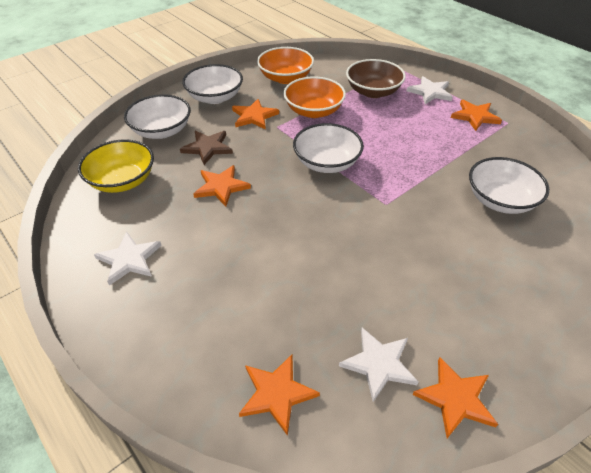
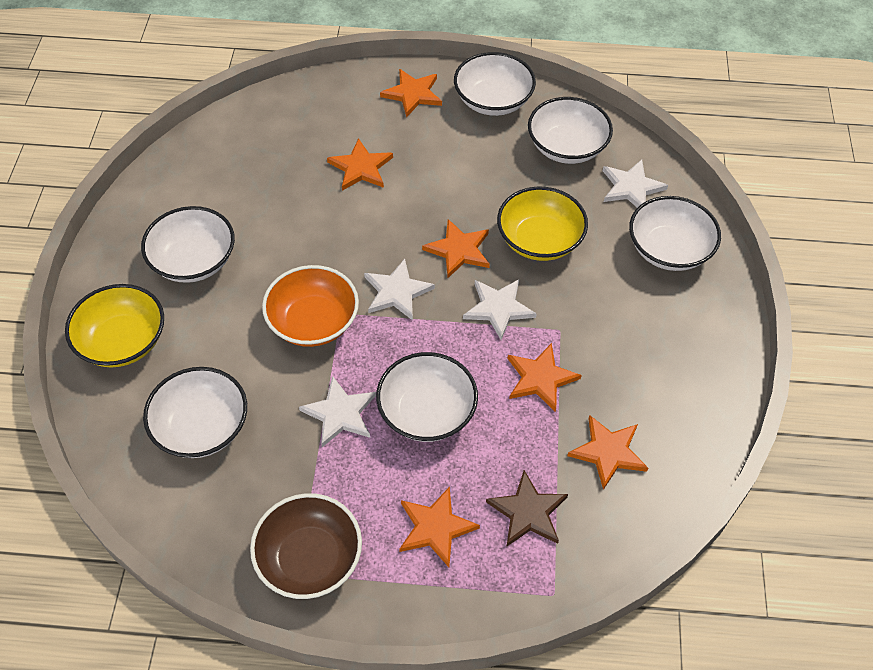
orange bowl: [257,47,314,84] [284,77,346,118] = 2 -> [262,265,359,347] = 1
orange star: [193,165,251,207] [232,99,279,130] [239,355,320,436] [412,357,498,438] [451,100,502,131] = 5 -> [327,138,393,191] [380,69,442,118] [399,487,480,567] [422,219,490,278] [508,343,582,412] [567,415,648,490] = 6
white bowl: [124,94,191,139] [182,64,243,104] [293,123,364,173] [469,157,549,214] = 4 -> [141,206,235,283] [143,367,247,458] [376,352,478,442] [454,52,536,116] [528,97,613,164] [629,196,721,271] = 6
white star: [94,231,162,285] [339,328,418,402] [407,76,453,104] = 3 -> [299,376,376,447] [364,259,435,320] [463,279,537,340] [603,160,668,208] = 4
yellow bowl: [78,139,154,193] = 1 -> [65,284,164,367] [497,187,588,261] = 2

